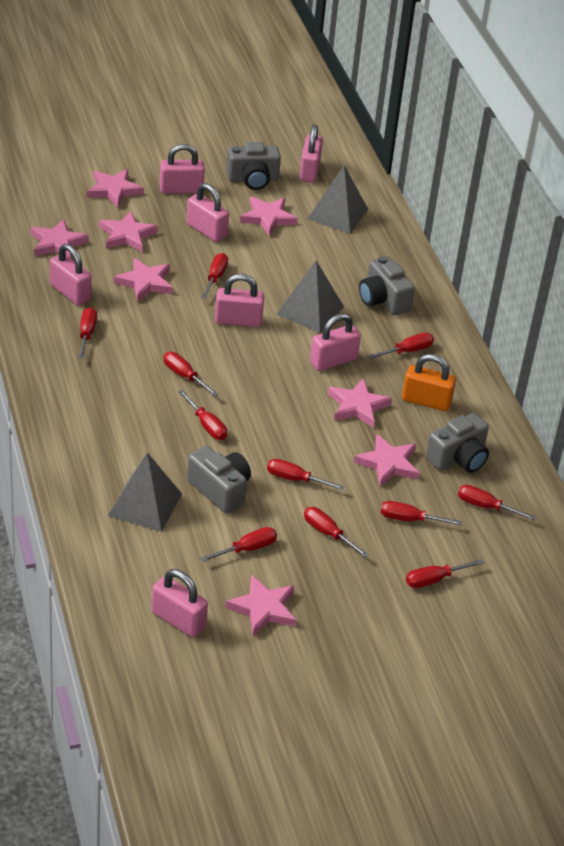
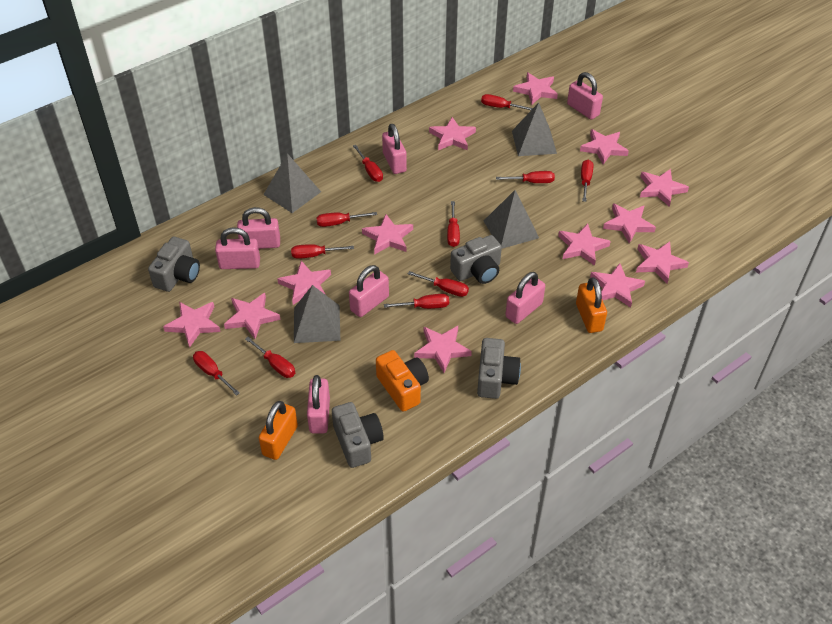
grey pyramid: [108,453,182,532] [276,260,344,333] [307,165,369,233] = 3 -> [263,153,321,213] [294,285,340,343] [484,190,539,249] [512,103,557,156] = 4
orange camera: none = 0 -> [376,350,429,412] = 1
orange padlock: [402,354,456,411] = 1 -> [259,401,298,460] [576,277,607,333] = 2
pink star: [30,219,89,258] [87,169,144,208] [99,211,158,252] [113,258,173,302] [225,575,296,636] [240,196,298,236] [328,378,392,428] [354,434,419,487] = 8 -> [163,302,221,348] [224,293,281,339] [277,261,331,305] [362,214,413,255] [414,326,472,373] [429,117,476,151] [513,72,558,105] [558,224,611,266] [580,129,629,164] [590,263,645,308] [603,203,656,244] [636,241,689,284] [640,169,689,207] = 13

